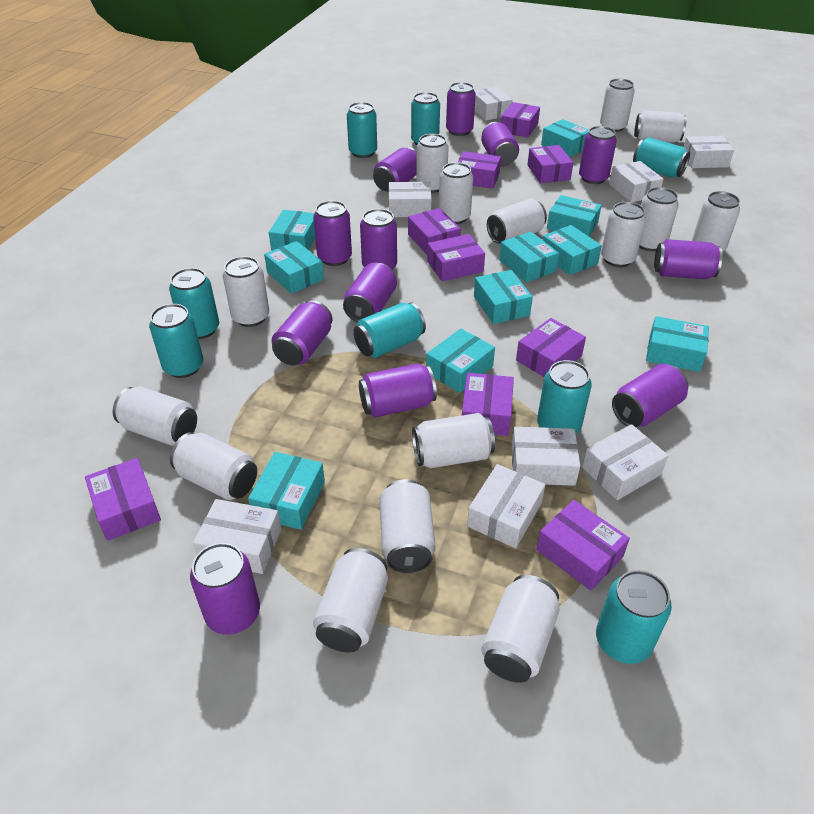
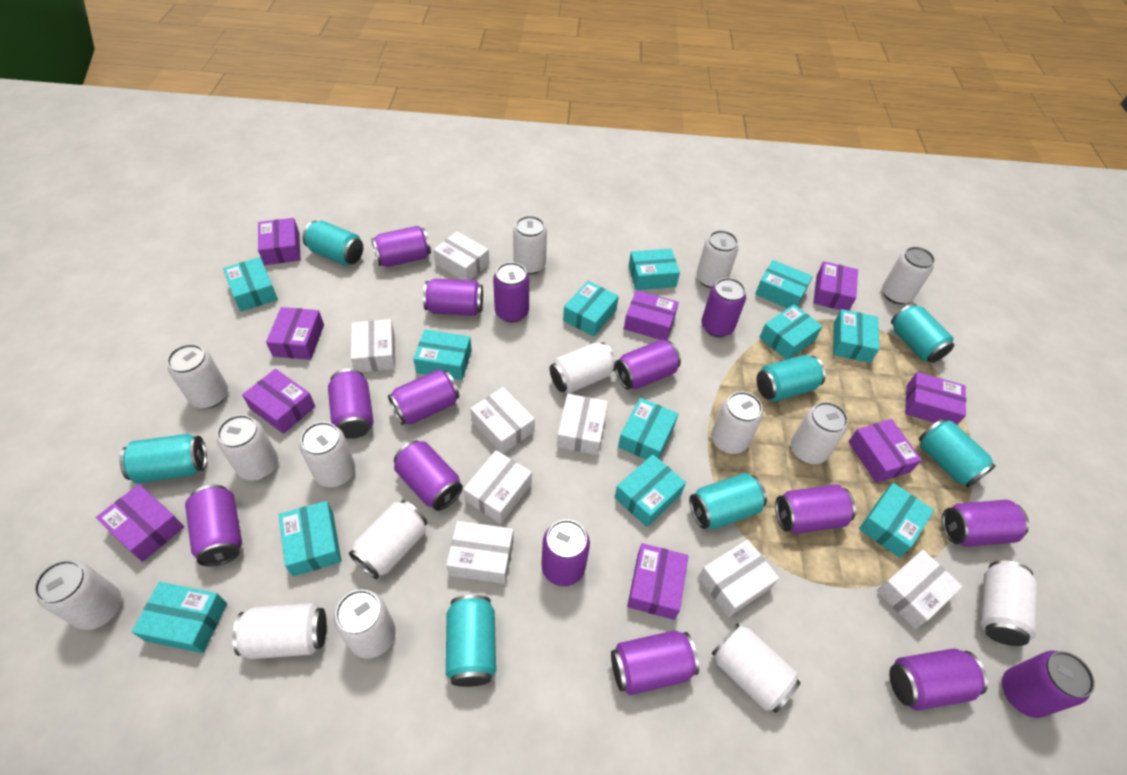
purple can: [190,543,260,635] [272,300,333,365] [313,201,352,266] [343,263,397,322] [359,364,437,417] [360,209,397,270] [373,147,417,192] [446,82,476,136] [481,122,519,166] [579,126,617,184] [612,364,688,427] [654,239,723,279] = 12 -> [185,485,242,567] [328,369,374,439] [371,226,431,267] [388,369,459,425] [394,440,463,511] [423,279,483,316] [493,262,529,322] [541,520,590,586] [611,630,699,695] [615,339,681,390] [701,278,746,337] [775,484,856,534] [889,649,988,710] [942,500,1029,547] [1002,650,1095,718] = 15
turquoise box: [248,452,325,530] [264,241,324,294] [269,210,315,251] [426,328,495,393] [474,270,533,324] [499,232,559,283] [541,119,589,157] [542,225,602,275] [547,195,602,237] [646,316,709,372] = 10 -> [132,582,227,653] [223,257,278,312] [279,501,341,576] [413,329,472,380] [563,281,619,337] [614,454,686,527] [618,398,678,460] [629,249,680,290] [755,260,813,308] [759,304,823,360] [833,309,879,363] [859,483,934,558] = 12
turquoise can: [149,304,203,378] [169,268,219,339] [347,102,377,158] [353,302,426,358] [411,92,440,145] [537,360,592,434] [596,570,672,664] [633,137,690,178] = 8 -> [119,434,207,484] [303,221,363,266] [446,595,496,687] [689,473,767,529] [756,355,826,402] [891,304,954,363] [919,419,996,488] = 7

